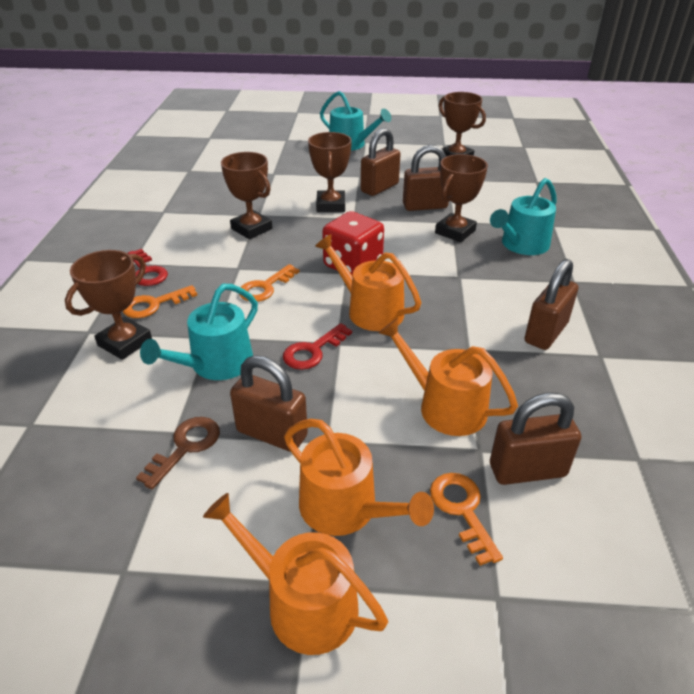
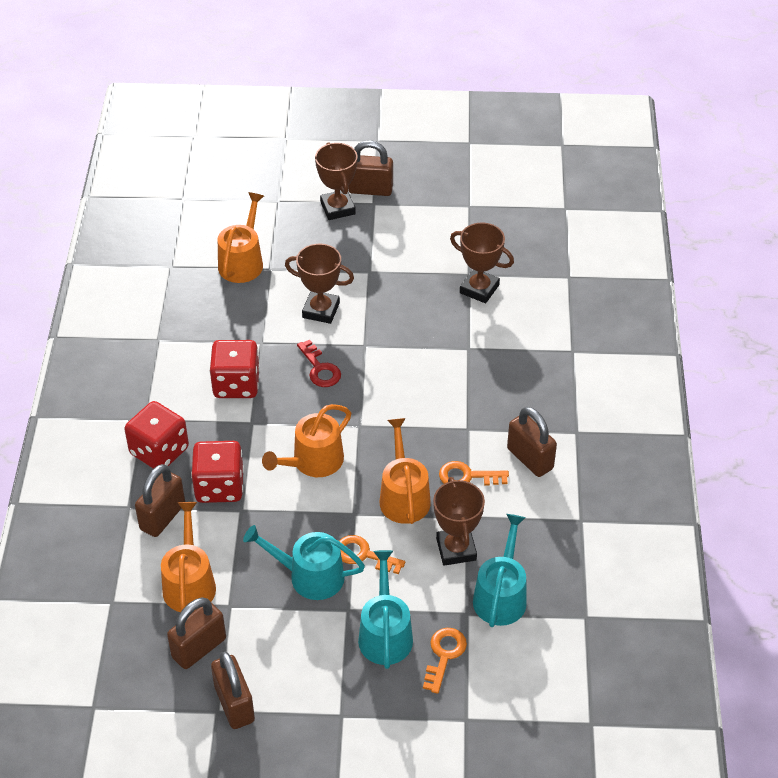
brown key: [136,417,220,490] = 1 -> none = 0
brown trophy: [65,250,152,360] [221,152,272,239] [308,132,352,212] [435,154,488,242] [439,92,486,157] = 5 -> [285,243,354,324] [315,142,358,220] [433,477,485,566] [450,223,514,303] = 4
red dice: [322,211,384,276] = 1 -> [125,401,189,469] [191,441,244,503] [209,340,260,398] = 3
red key: [128,249,168,286] [283,323,352,370] = 2 -> [297,340,341,387] = 1

